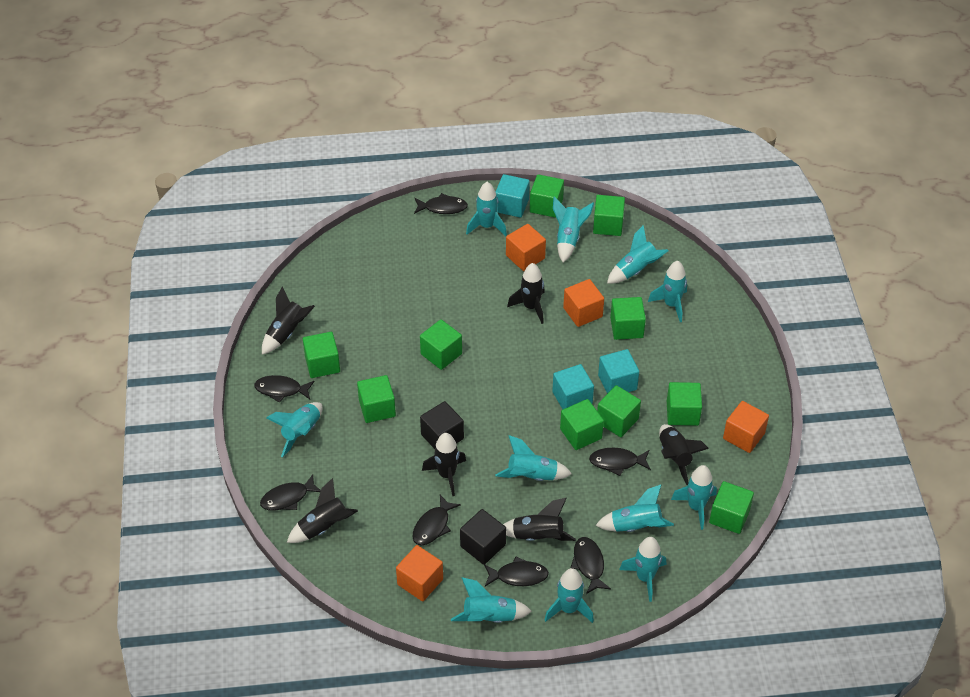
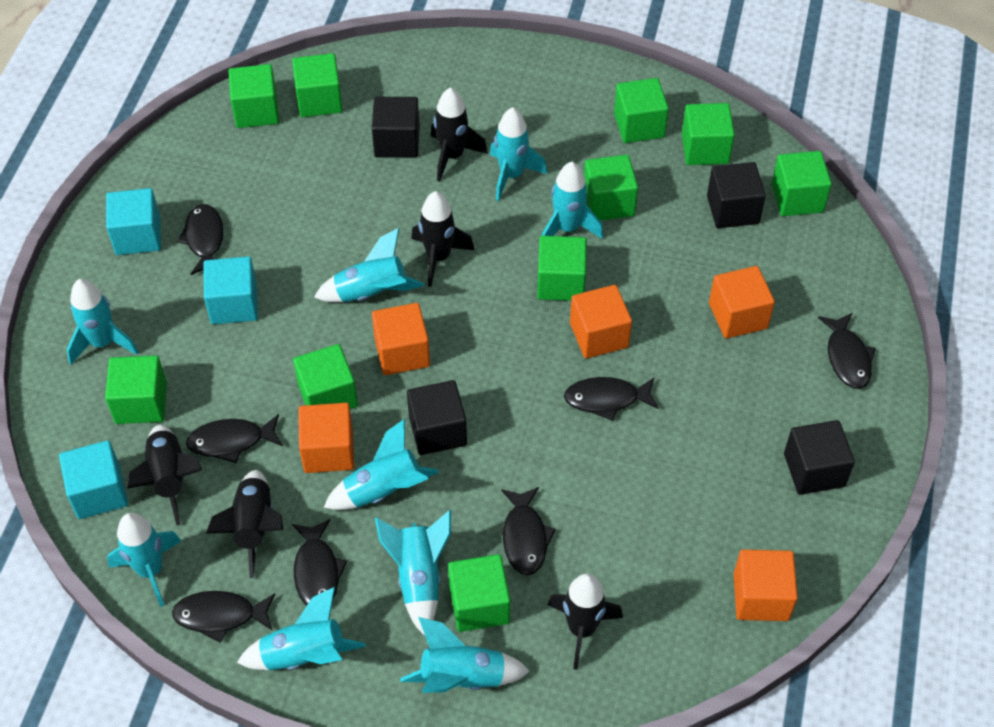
black cube: [420,401,464,449] [460,509,506,565] = 2 -> [372,97,420,158] [407,380,467,455] [707,162,766,228] [784,420,855,495] = 4
black rocket: [262,286,315,354] [287,478,358,543] [422,433,466,496] [503,498,576,541] [507,263,545,324] [659,424,709,485] = 6 -> [127,425,202,525] [206,470,283,578] [411,191,475,287] [431,88,488,182] [548,574,623,670] = 5
orange cube: [396,545,443,601] [506,224,546,271] [563,279,604,327] [723,401,769,453] = 4 -> [298,403,354,473] [372,303,430,375] [570,285,632,358] [709,266,775,339] [734,550,798,621] = 5
turquoise rocket: [266,402,323,457] [451,577,532,623] [466,182,507,236] [496,435,572,481] [544,568,594,623] [553,196,594,262] [595,484,674,532] [607,225,668,284] [619,537,666,602] [648,261,687,322] [671,465,717,530] = 11 -> [67,279,138,365] [107,513,181,607] [237,587,366,670] [314,228,424,302] [324,419,439,510] [375,510,451,636] [400,617,530,693] [490,107,547,201] [542,162,603,239] = 9

